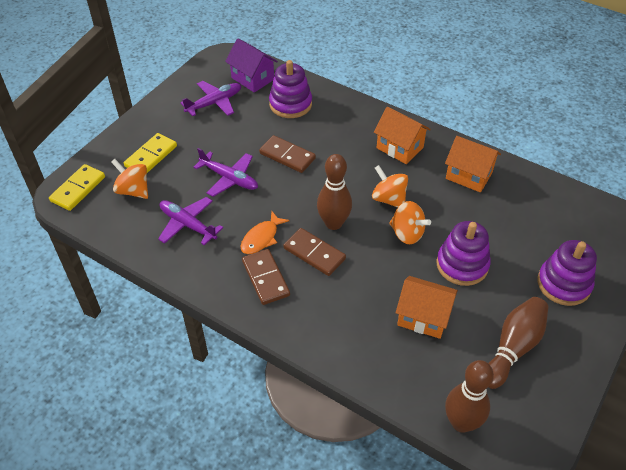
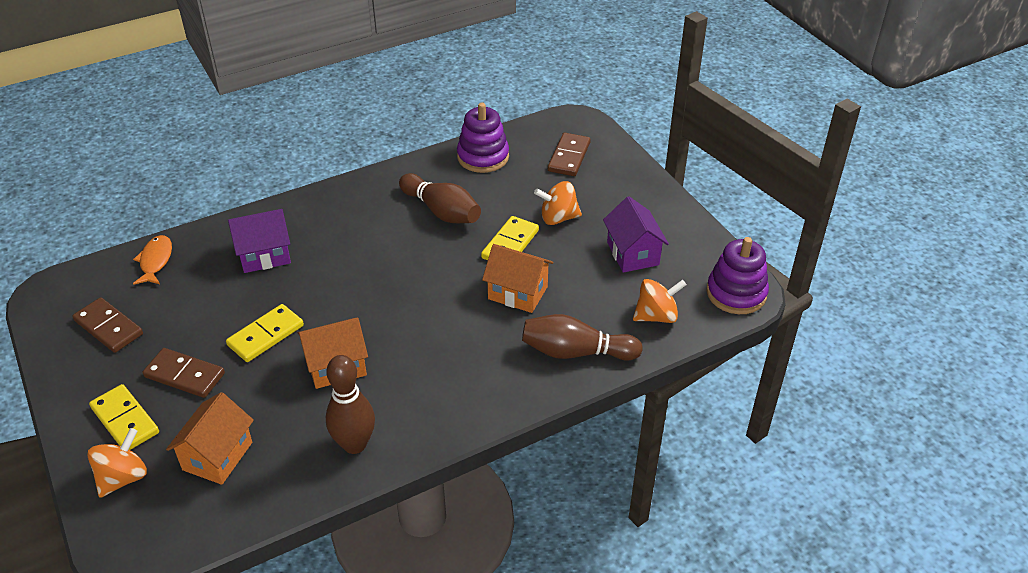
purple house: [225,39,278,93] = 1 -> [228,209,291,273] [603,196,669,273] = 2
purple plane: [158,197,223,245] [180,81,241,116] [193,148,258,197] = 3 -> none = 0
purple stacking toy: [269,60,312,118] [436,221,491,286] [537,240,597,306] = 3 -> [457,102,509,173] [706,237,769,314] = 2
yellow domino: [49,164,105,211] [124,133,177,173] = 2 -> [89,384,159,450] [226,304,304,362] [481,216,539,260] = 3

